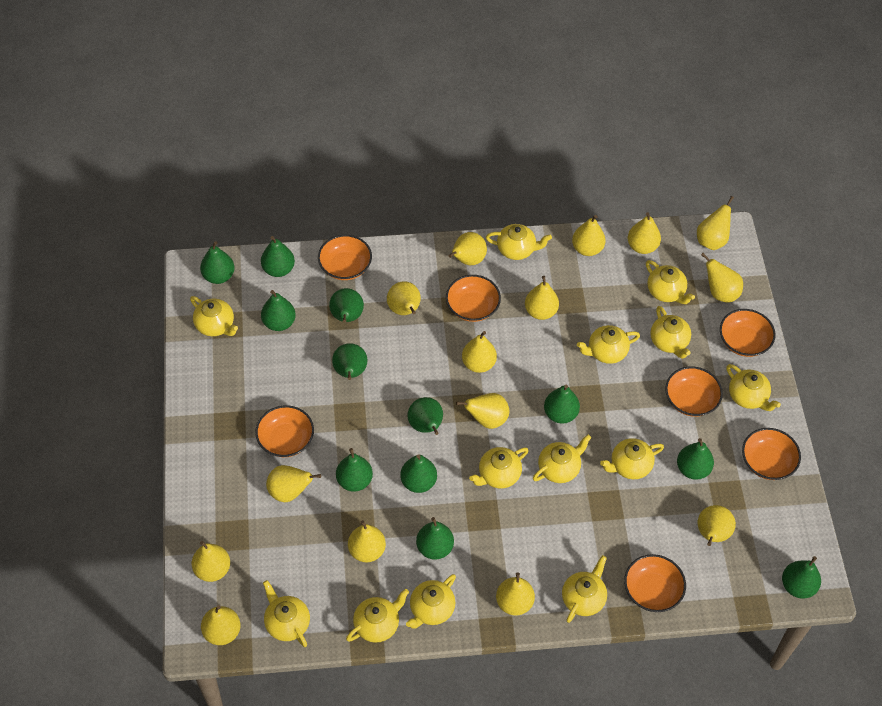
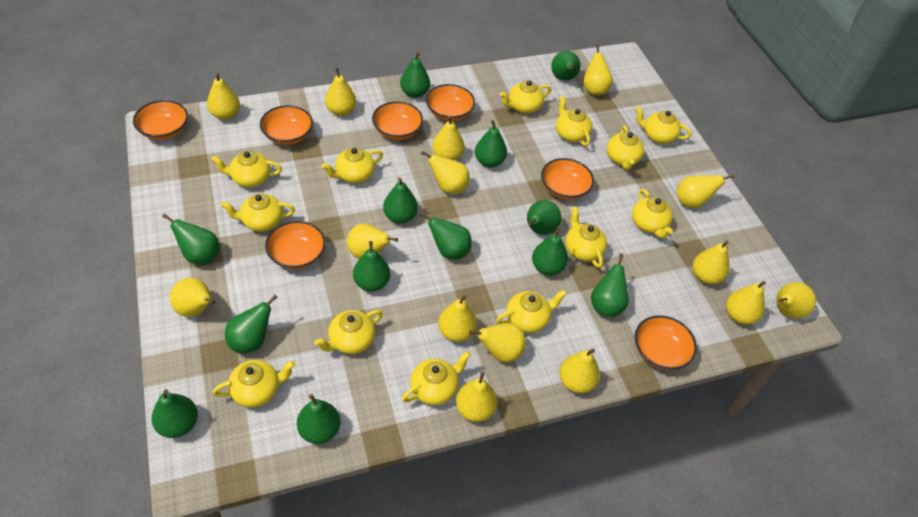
green pear: [200,241,234,284] [261,236,295,277] [261,290,296,331] [329,288,364,323] [332,343,367,380] [336,448,373,492] [400,454,437,493] [407,397,443,435] [416,517,454,560] [544,385,580,424] [677,438,714,480] [782,556,821,599] = 12 -> [152,389,198,438] [162,214,219,265] [225,295,278,354] [297,394,341,444] [353,241,391,291] [383,177,418,223] [400,52,430,98] [421,213,472,259] [475,120,507,167] [527,200,561,235] [532,226,568,276] [551,51,581,81] [591,253,629,317] = 13

